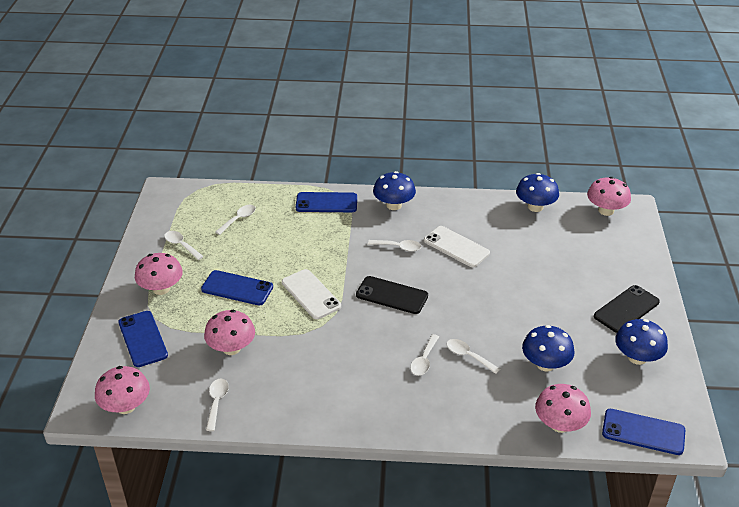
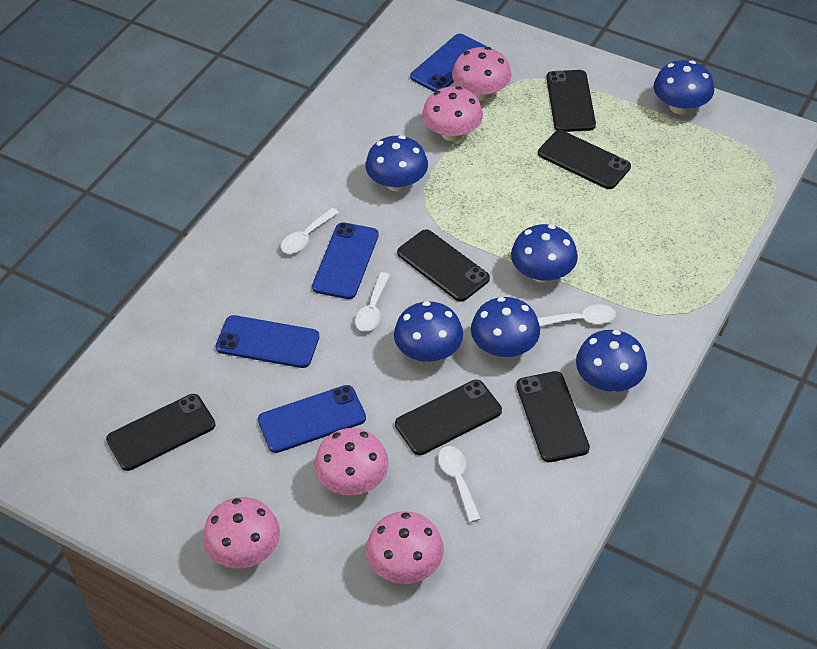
black phone: [356,276,428,314] [594,285,660,333] = 2 -> [106,394,216,471] [395,380,502,455] [397,230,490,302] [516,371,590,462] [538,130,631,189] [546,70,596,132] = 6
blue mushroom: [373,171,416,210] [516,173,559,212] [522,325,575,372] [615,319,668,365] = 4 -> [365,135,428,192] [394,301,463,362] [471,297,540,358] [511,224,578,283] [576,330,647,392] [654,60,714,114] = 6
white phone: [282,269,341,319] [424,226,490,267] = 2 -> none = 0
white spoon: [164,231,204,260] [206,379,229,431] [215,205,256,235] [368,240,421,252] [410,334,439,375] [447,339,500,374] = 6 -> [281,208,339,254] [355,272,390,332] [438,446,481,523] [538,304,616,326] = 4

